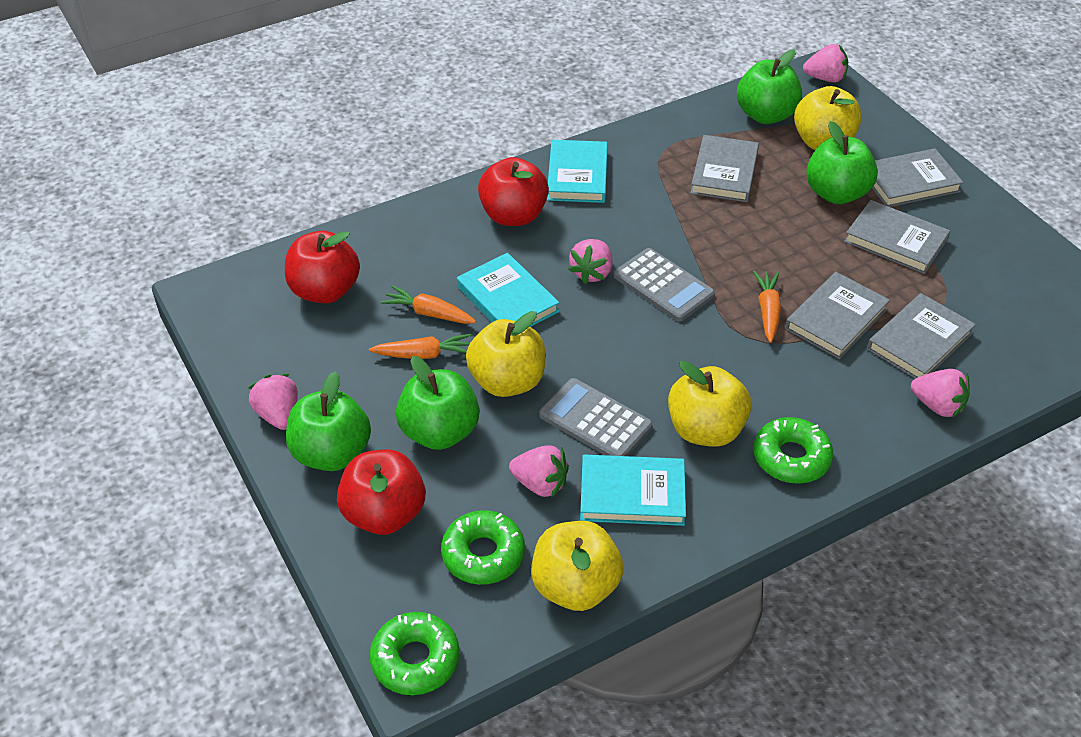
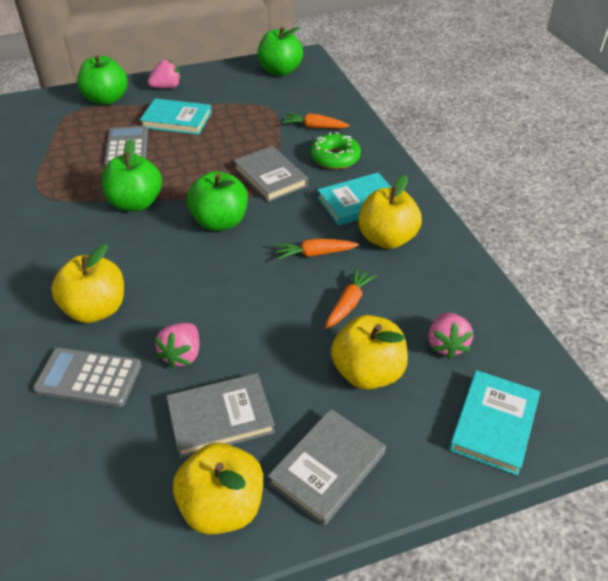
green donut: [370,612,460,695] [441,510,525,585] [753,417,833,484] = 3 -> [310,132,361,169] = 1
grey book: [690,135,759,202] [785,272,890,359] [844,200,950,274] [867,293,976,378] [872,148,964,207] = 5 -> [166,373,275,458] [233,146,308,202] [268,409,386,526] = 3
pink strawberry: [248,374,298,430] [509,445,569,498] [568,239,612,284] [803,44,848,82] [911,369,970,418] = 5 -> [148,59,181,89] [155,323,199,369] [428,312,473,359] = 3
red apple: [285,231,360,303] [337,449,425,535] [478,157,549,226] = 3 -> none = 0

